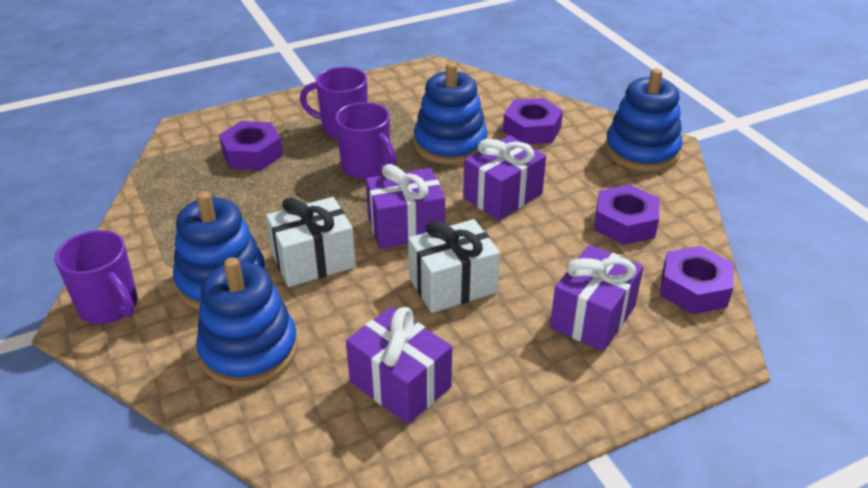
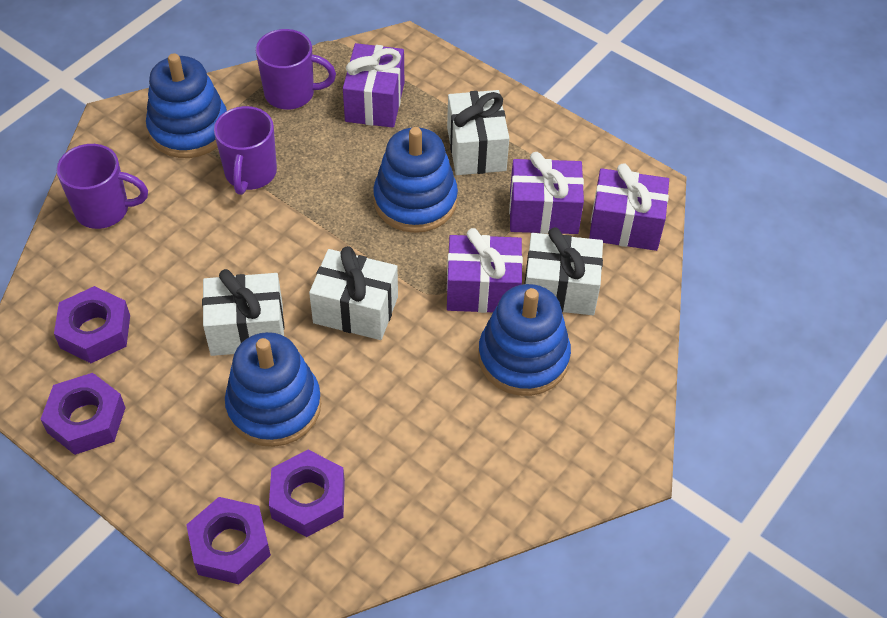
white gift: [266,197,356,287] [408,219,500,313] = 2 -> [202,269,285,356] [309,246,398,340] [447,90,509,175] [525,227,603,315] = 4

